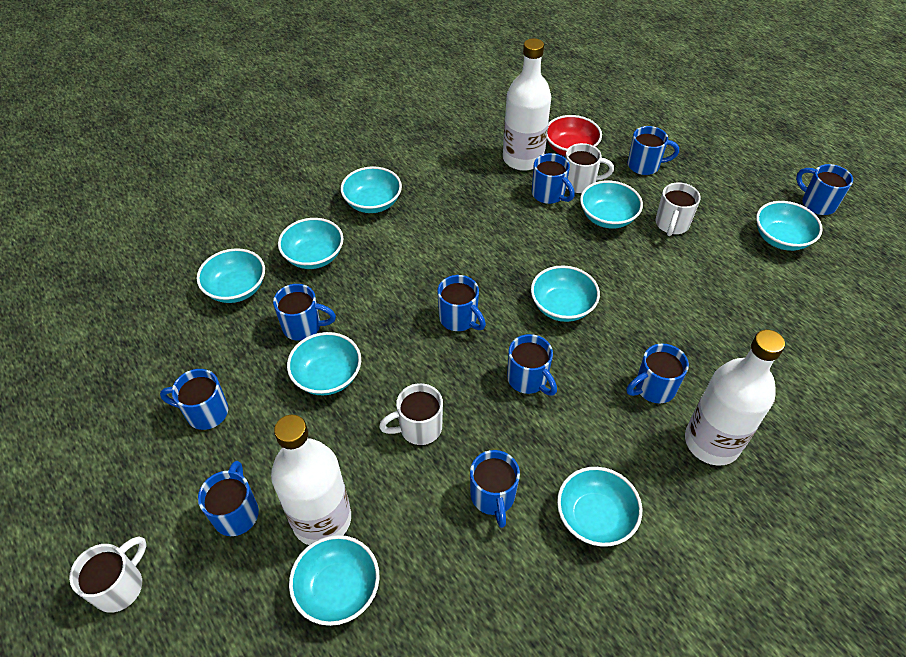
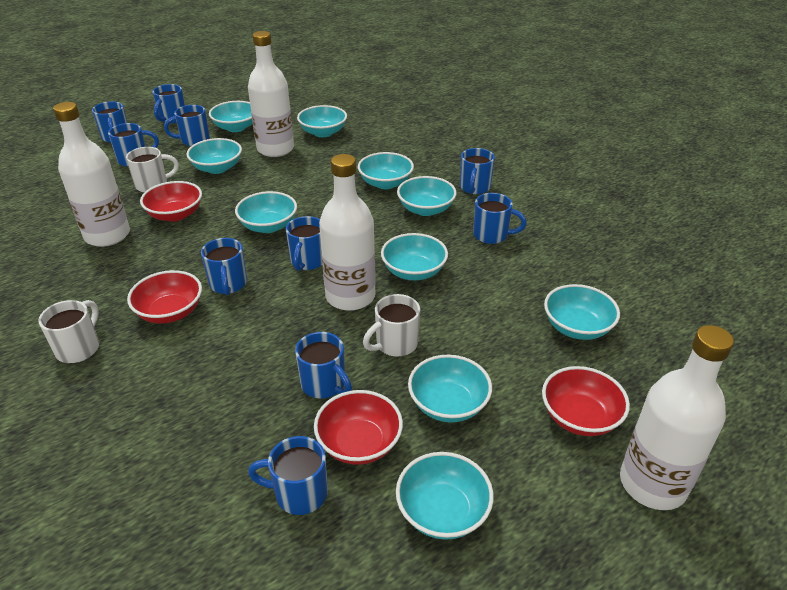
red bowl: [547,115,602,156] = 1 -> [127,270,202,324] [140,181,202,222] [314,390,403,465] [542,366,630,436] = 4
turquoise bowl: [197,248,265,303] [278,218,344,269] [287,332,361,395] [289,535,380,626] [341,166,402,213] [531,265,600,322] [557,467,642,547] [580,180,643,229] [756,201,823,251] = 9 -> [186,138,242,174] [209,101,253,132] [235,191,297,233] [297,105,347,137] [358,152,414,189] [381,233,448,280] [396,452,494,540] [397,176,457,216] [408,355,492,423] [544,284,620,340] = 10
white bottle: [271,415,351,545] [503,38,551,171] [685,330,785,466] = 3 -> [53,102,130,247] [248,31,294,157] [319,154,376,311] [620,325,734,510] = 4
white mug: [69,537,147,613] [379,383,443,445] [565,143,614,193] [655,182,701,236] = 4 -> [38,300,99,363] [126,147,179,192] [363,294,420,356] = 3

